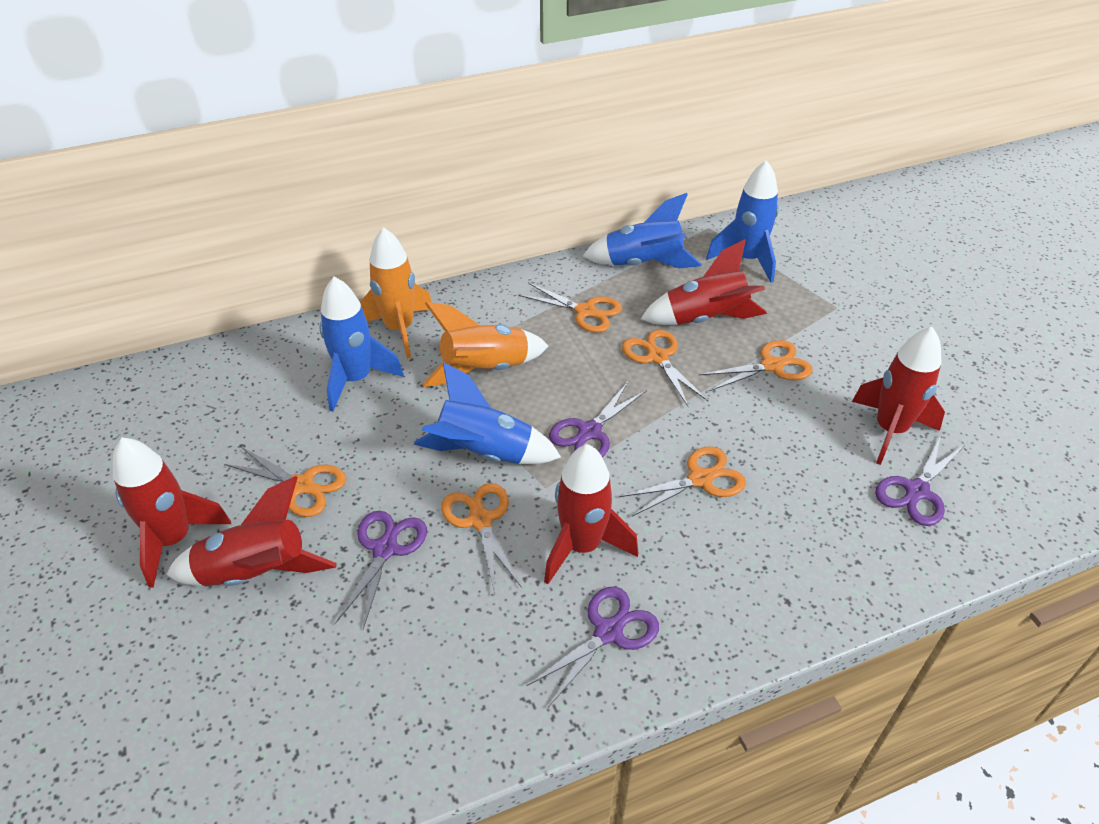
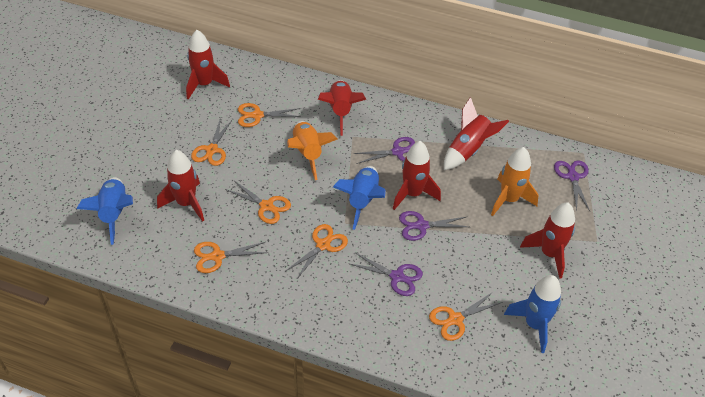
blue rocket: [320,277,404,412] [414,362,561,464] [582,193,702,268] [706,160,779,282] = 4 -> [77,177,133,245] [333,166,386,230] [504,275,561,353] = 3
red rocket: [113,437,231,588] [166,476,337,586] [544,444,638,584] [641,239,767,325] [852,327,945,465] = 5 -> [157,150,204,222] [186,30,230,100] [318,80,366,136] [393,141,441,210] [444,97,509,170] [520,203,575,279] = 6

